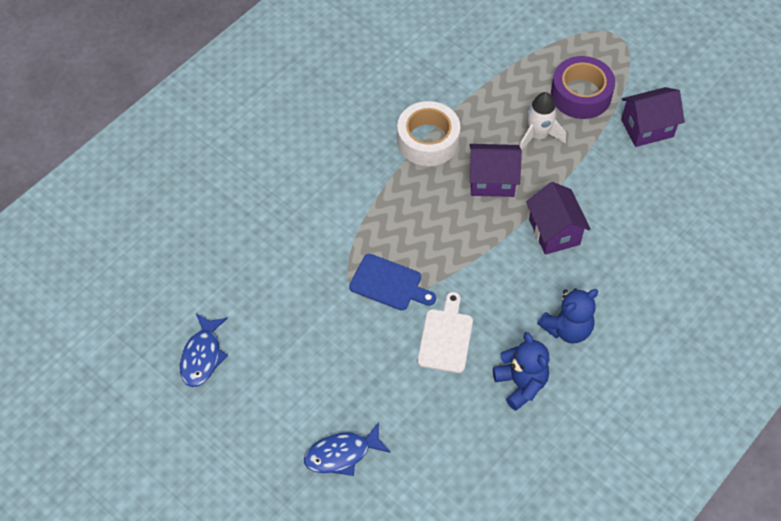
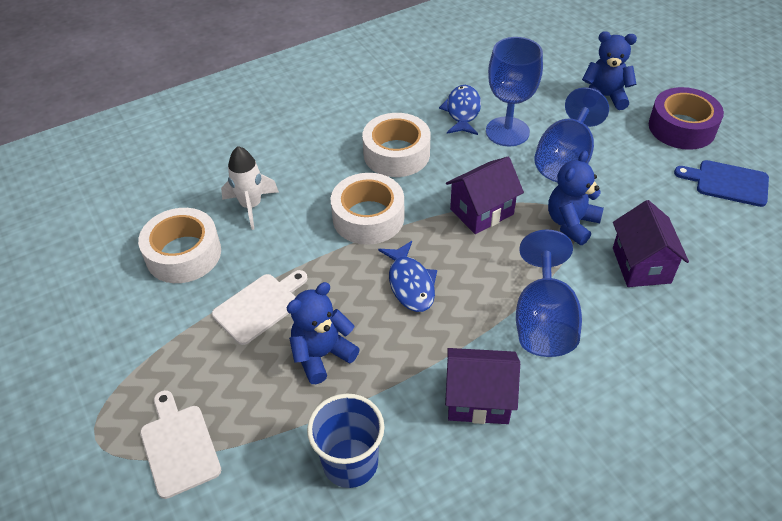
blue cup: none = 0 -> [307,393,384,488] = 1
blue goblet: none = 0 -> [486,37,543,146] [516,229,582,357] [534,87,609,182] = 3
blue teddy bear: [493,332,549,411] [537,288,598,344] = 2 -> [287,282,360,384] [548,150,604,245] [582,31,637,110] = 3
white cutting board: [418,292,473,373] = 1 -> [140,390,221,499] [212,270,308,345] = 2
white tape: [397,101,460,166] = 1 -> [138,208,221,283] [331,173,404,245] [362,113,430,177] = 3

